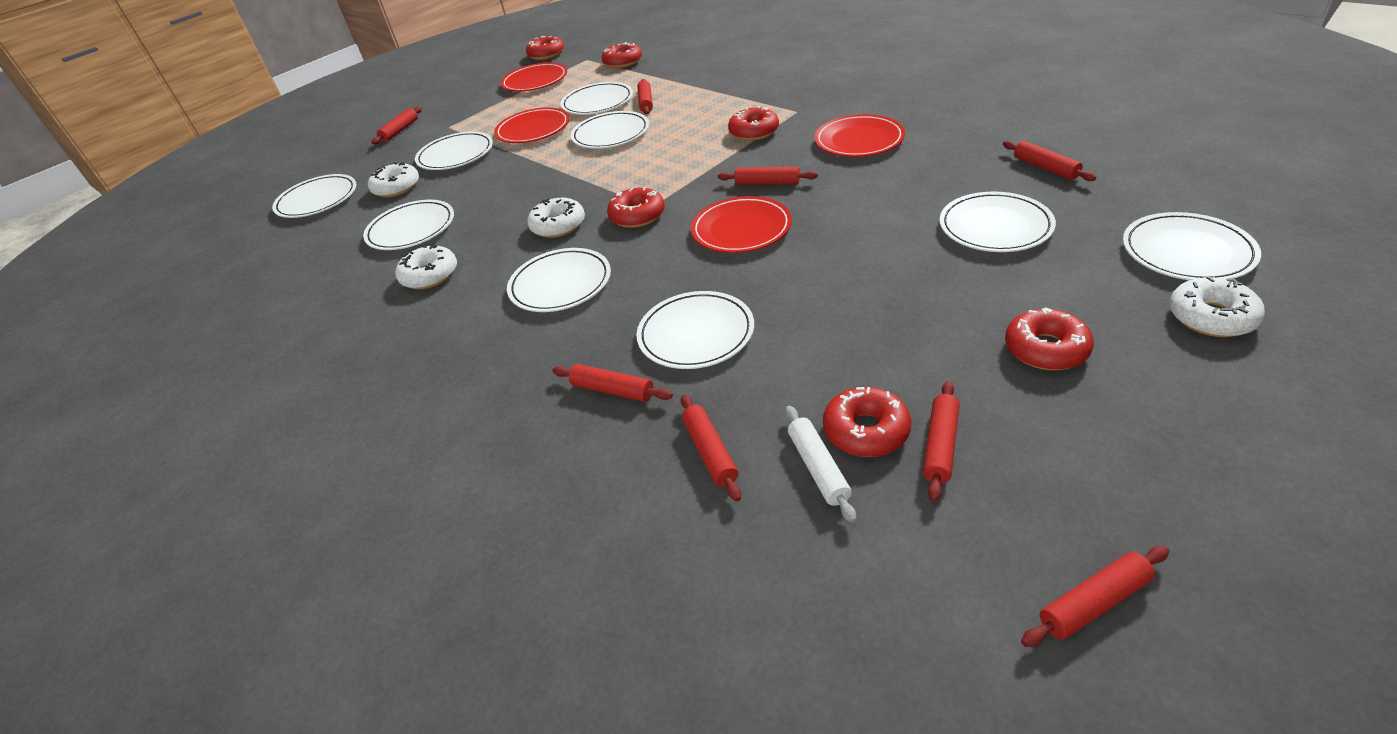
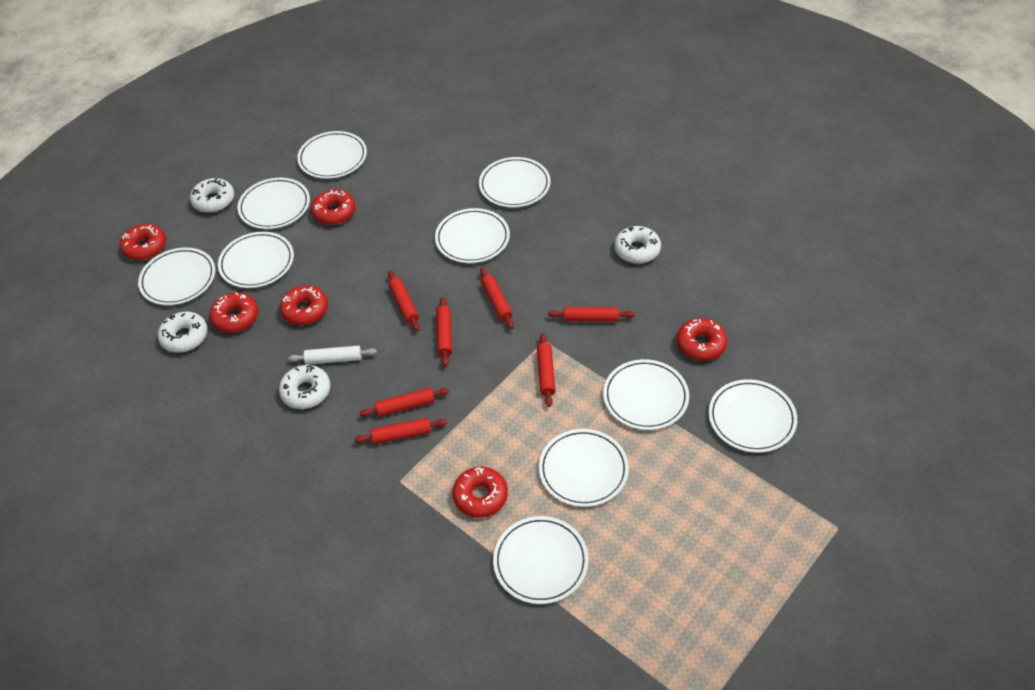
red plate: [494,107,570,143] [501,63,567,91] [691,196,792,253] [814,114,905,157] = 4 -> none = 0
red rolling pin: [371,106,422,144] [553,364,673,402] [637,79,653,114] [681,395,741,501] [718,167,818,185] [923,381,959,502] [1003,140,1096,181] [1021,546,1169,647] = 8 -> [354,418,447,444] [360,388,449,417] [388,271,420,331] [436,297,452,366] [480,268,514,329] [537,333,556,407] [548,307,635,322] = 7
white plate: [272,174,356,218] [363,200,454,250] [415,131,493,170] [507,248,611,312] [561,82,633,115] [571,111,649,149] [636,291,754,369] [940,191,1056,252] [1123,212,1261,280] = 9 -> [138,247,215,305] [218,232,294,288] [237,178,310,229] [297,131,367,179] [435,208,510,263] [479,157,551,207] [493,516,588,604] [539,429,629,507] [603,359,689,430] [709,379,797,453] = 10

